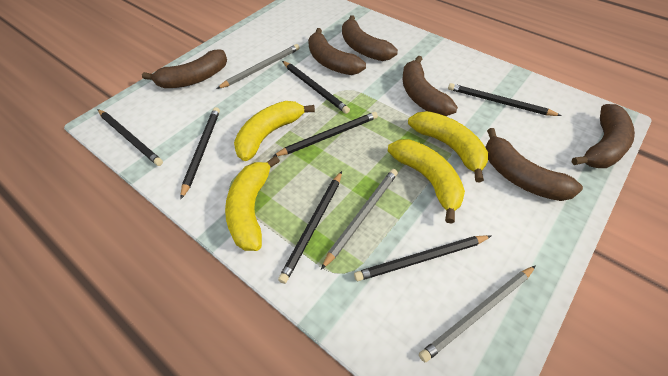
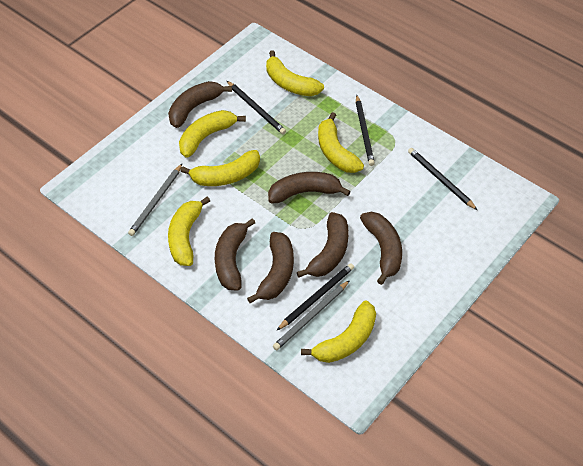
black pencil: [97,109,163,166] [180,107,220,200] [272,112,378,157] [278,171,342,284] [282,61,350,114] [354,235,491,281] [448,83,562,116] = 7 -> [227,81,286,134] [276,263,354,331] [356,95,375,166] [408,148,477,210] = 4
grey pencil: [217,44,300,89] [321,169,398,270] [419,266,536,362] = 3 -> [128,163,183,236] [273,280,350,350] = 2
yellow banana: [225,155,280,251] [234,101,315,161] [388,139,465,224] [408,111,488,183] = 4 -> [168,196,210,266] [179,110,246,158] [180,150,260,186] [266,50,324,96] [301,300,376,363] [318,112,364,173] = 6

